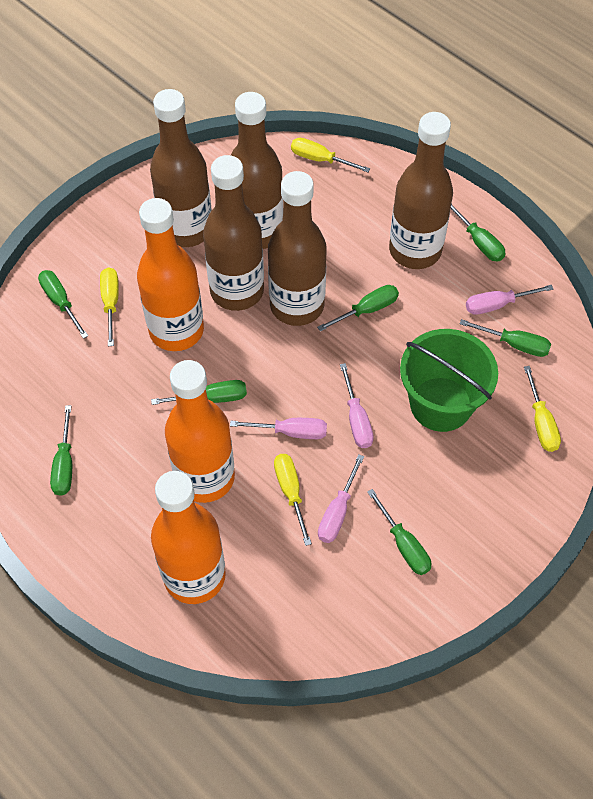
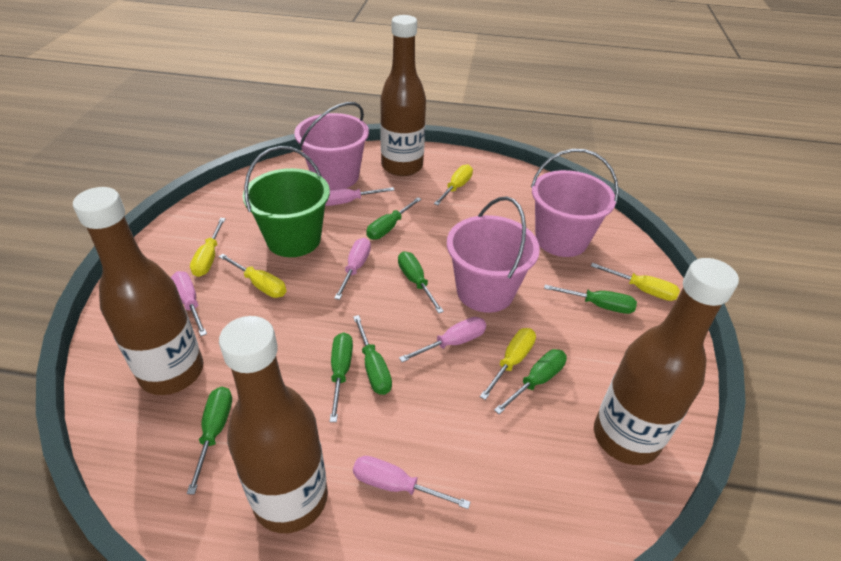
brown bottle: [150,89,212,247] [203,155,264,311] [231,92,283,249] [268,171,327,326] [389,112,453,269] = 5 -> [73,187,203,395] [219,316,328,533] [380,15,426,176] [594,258,739,465] = 4
orange bottle: [137,198,204,351] [151,471,226,604] [165,360,235,503] = 3 -> none = 0
pink bucket: none = 0 -> [294,102,369,190] [447,196,540,313] [531,149,619,257] = 3
pink screwdriver: [230,418,327,439] [318,454,364,543] [340,363,374,448] [466,285,553,315] = 4 -> [171,271,207,336] [325,187,394,206] [334,238,371,300] [353,456,471,509] [399,317,486,362] = 5
yellow screwdriver: [100,267,119,346] [274,454,312,546] [291,138,370,172] [524,366,561,452] = 4 -> [190,218,226,277] [218,254,286,298] [434,164,473,205] [480,328,536,400] [591,263,680,301] = 5

